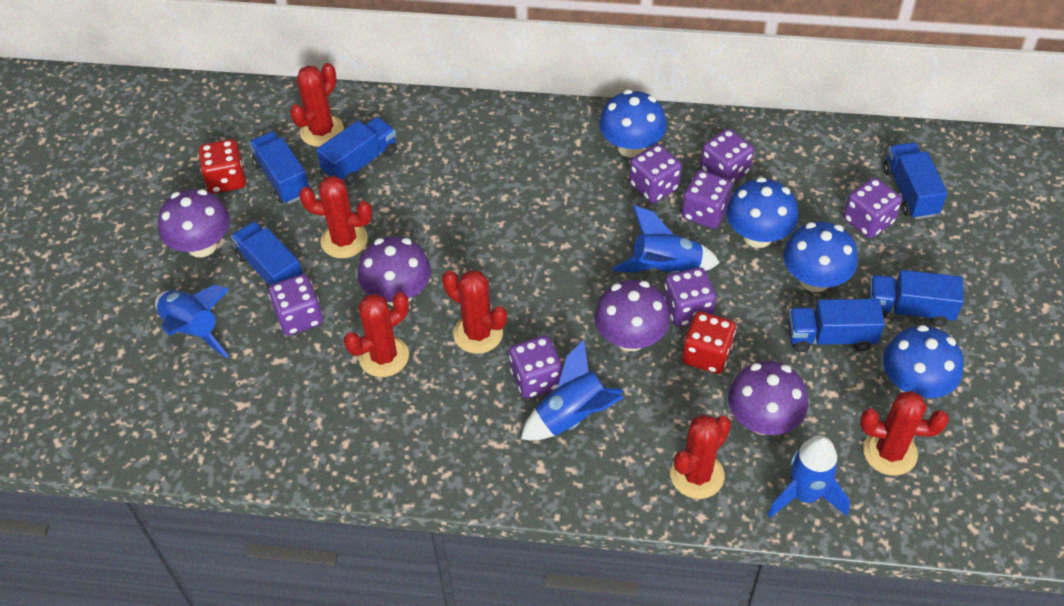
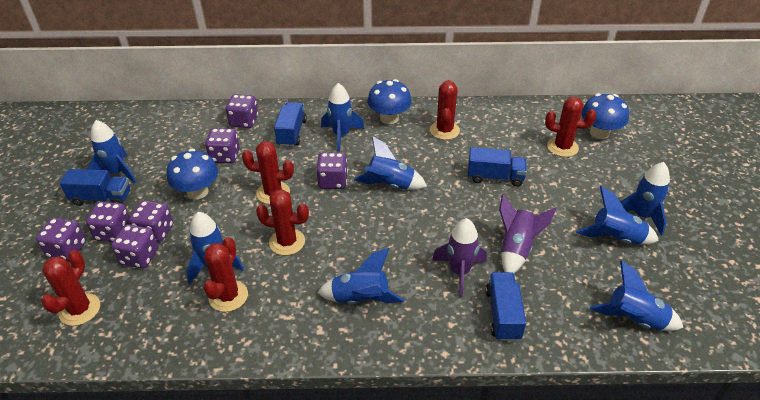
blue mushroom: [599,90,667,158] [726,177,798,248] [783,222,858,292] [883,325,963,398] = 4 -> [167,149,218,200] [367,79,412,124] [582,93,629,139] = 3
blue rocket: [155,285,229,358] [521,340,624,441] [612,205,720,274] [768,436,850,518] = 4 -> [87,120,136,184] [186,212,244,285] [318,248,404,304] [321,83,364,152] [354,136,427,190] [576,186,659,245] [589,260,683,331] [620,162,670,236] = 8
blue truck: [231,221,303,290] [249,131,310,204] [316,117,397,185] [788,299,885,352] [868,270,964,327] [883,142,948,220] = 6 -> [60,169,130,206] [274,102,307,147] [468,147,527,187] [486,272,526,341] = 4
purple mushroom: [158,189,230,257] [358,236,431,306] [594,280,670,351] [728,361,808,435] = 4 -> none = 0
purple rocket: none = 0 -> [432,218,487,298] [499,194,556,273] = 2
red dice: [198,139,246,194] [682,311,736,374] = 2 -> none = 0

